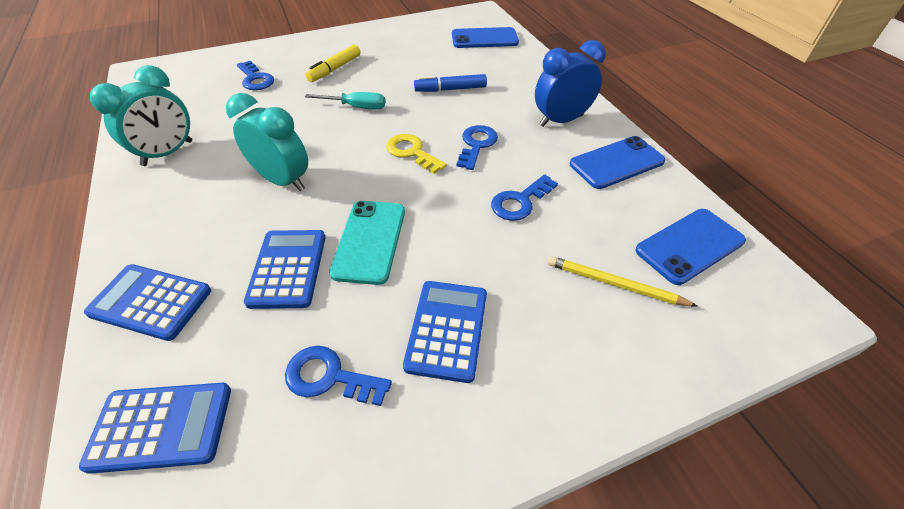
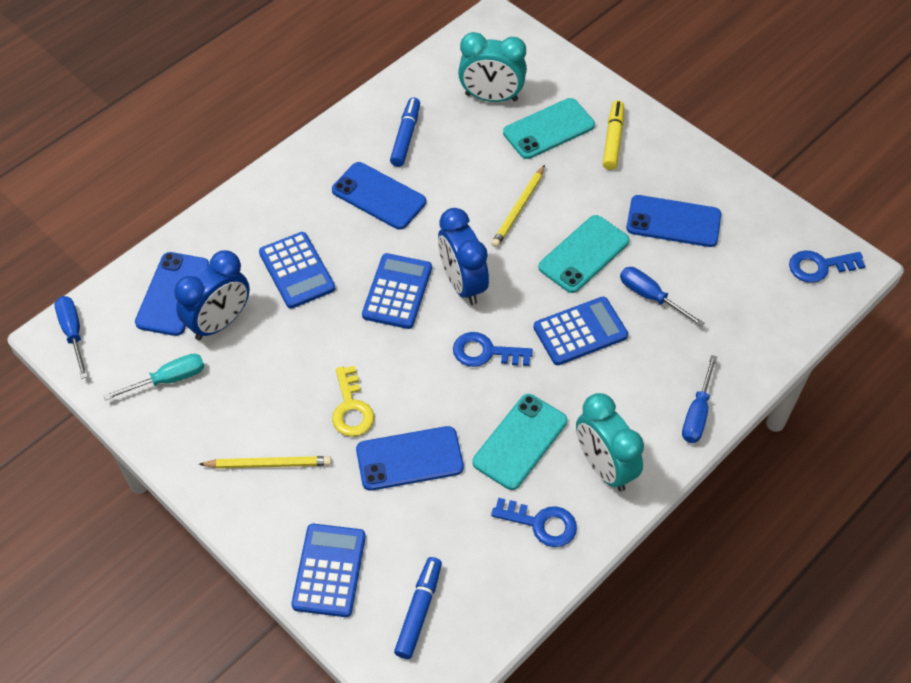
blue clock: [535,40,606,127] = 1 -> [174,250,250,340] [438,208,489,305] = 2
blue key: [237,61,274,90] [285,346,392,406] [457,125,498,170] [491,174,558,221] = 4 -> [453,332,533,367] [491,498,577,547] [789,250,865,283] = 3
blue marker: [414,74,487,92] = 1 -> [390,97,420,167] [394,557,442,659] = 2
blue phone: [452,27,519,48] [570,136,666,189] [635,209,746,285] = 3 -> [135,252,210,336] [332,162,426,230] [356,426,464,491] [626,195,721,247] = 4
blue screwdriver: none = 0 -> [55,296,88,379] [620,267,704,327] [682,355,717,443] = 3
turquoise phone: [329,201,405,285] = 1 -> [472,394,567,490] [503,98,595,159] [538,215,629,293] = 3
yellow pencil: [548,256,697,306] = 1 -> [199,456,331,469] [491,165,545,247] = 2

